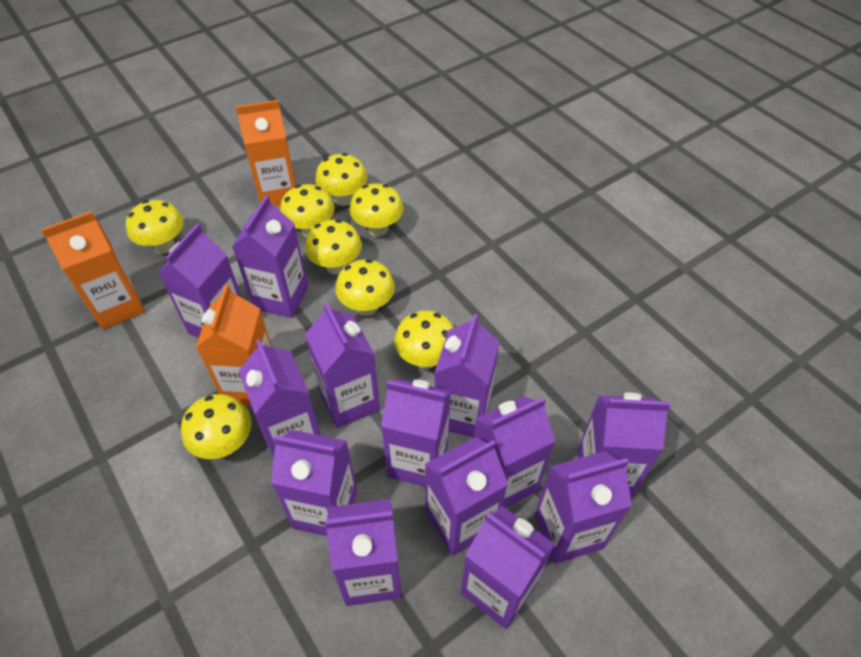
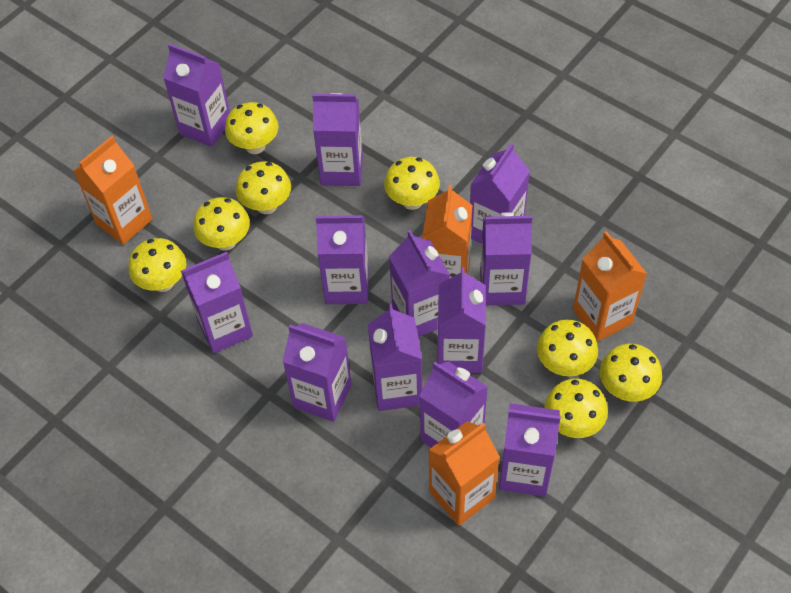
orange carton: [41,211,145,330] [196,285,272,406] [236,100,296,207] = 3 -> [74,136,153,245] [422,184,473,278] [428,421,500,526] [573,231,647,342] = 4
purple carton: [158,224,242,338] [232,195,308,318] [239,339,321,458] [271,430,357,536] [305,302,380,428] [325,499,402,606] [381,379,451,486] [425,437,508,556] [435,314,499,437] [461,506,555,629] [474,396,555,508] [535,451,632,564] [578,392,671,498] = 13 -> [163,44,230,147] [181,252,253,353] [283,323,352,422] [312,93,363,186] [316,215,369,304] [368,304,422,411] [389,230,450,337] [419,361,488,448] [437,267,486,373] [470,143,530,244] [480,212,532,305] [499,403,561,497] = 12

